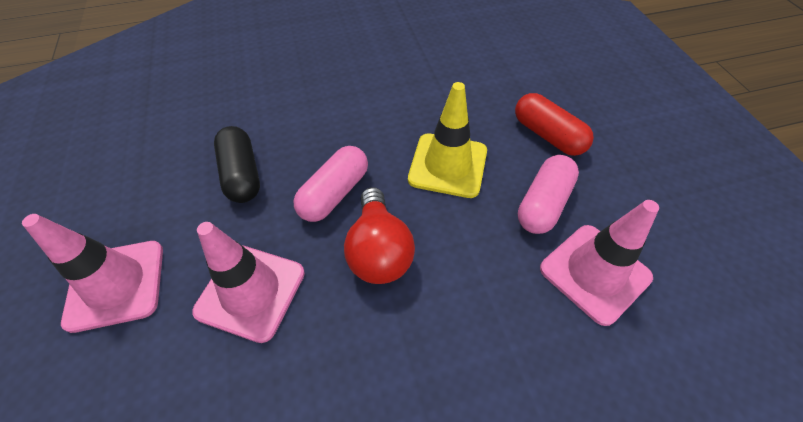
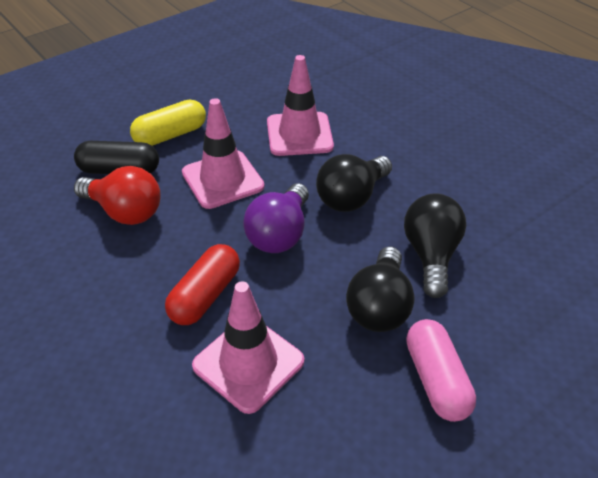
black light bulb: none = 0 -> [316,154,392,212] [346,247,415,332] [404,193,466,298] = 3
pink capsule: [293,146,368,222] [518,155,579,234] = 2 -> [406,319,476,422] = 1
purple light bulb: none = 0 -> [243,183,309,253] = 1
yellow capsule: none = 0 -> [130,99,206,146] = 1
yellow traffic cone: [408,82,487,198] = 1 -> none = 0

